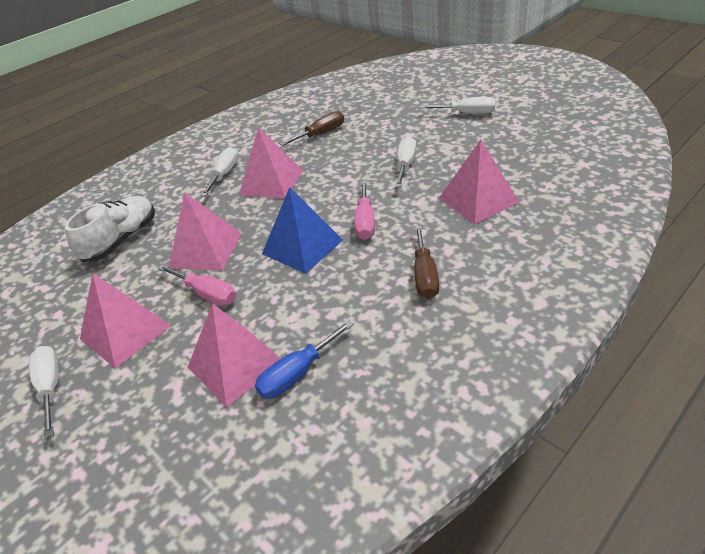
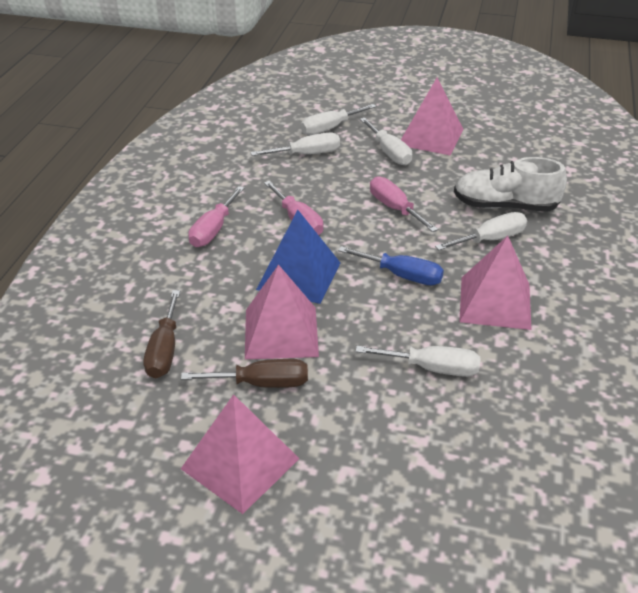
pink pyramid: [80,274,171,369] [169,193,242,271] [188,303,281,407] [239,127,303,199] [439,139,519,224] = 5 -> [181,394,300,514] [245,265,319,360] [401,78,464,155] [459,236,532,330] = 4
pink screwdriver: [158,264,237,306] [354,181,375,240] = 2 -> [188,186,245,247] [264,181,323,235] [370,176,438,232] = 3
white screwdriver: [29,346,59,438] [201,147,238,196] [395,137,417,187] [419,97,495,114] = 4 -> [250,133,340,156] [301,104,376,135] [355,346,481,377] [360,118,412,165] [435,212,527,250] = 5

